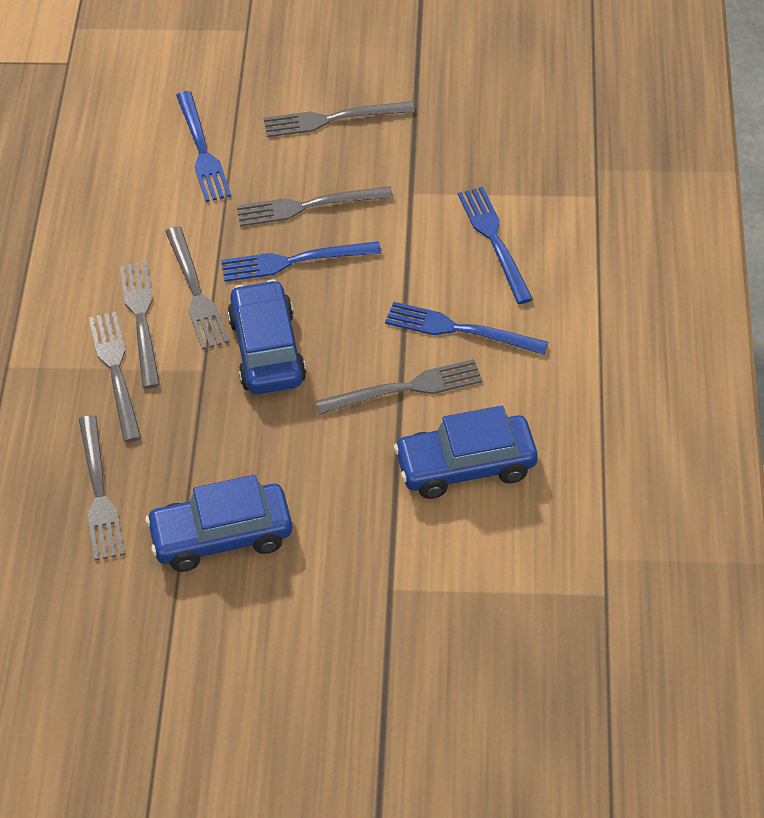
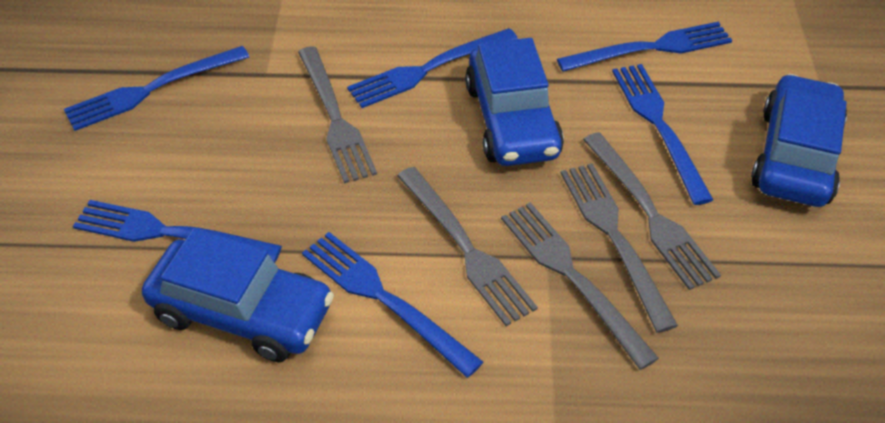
blue fork: [176,91,231,202] [221,241,381,282] [385,302,549,355] [458,187,533,304] = 4 -> [64,46,249,131] [73,200,282,263] [302,232,483,378] [347,28,518,108] [557,22,732,72] [612,64,713,205] = 6
grey fork: [79,415,125,561] [89,312,141,442] [120,262,160,389] [165,226,229,350] [237,186,393,227] [264,101,415,137] [315,359,483,415] = 7 -> [298,46,377,184] [397,167,538,326] [501,202,659,370] [561,163,678,333] [583,132,721,290] = 5

